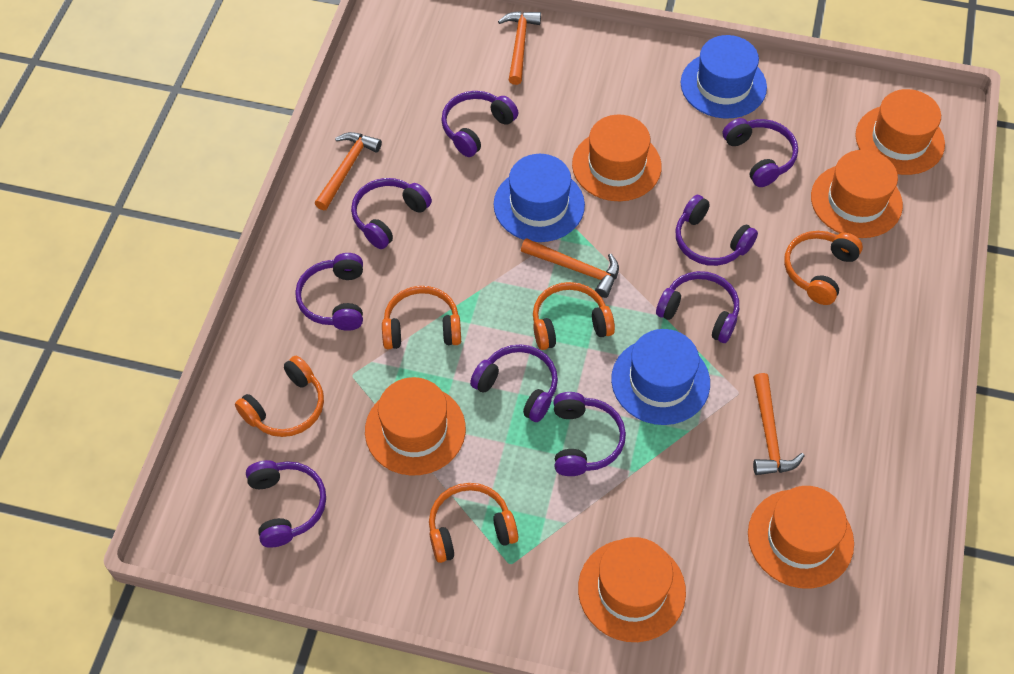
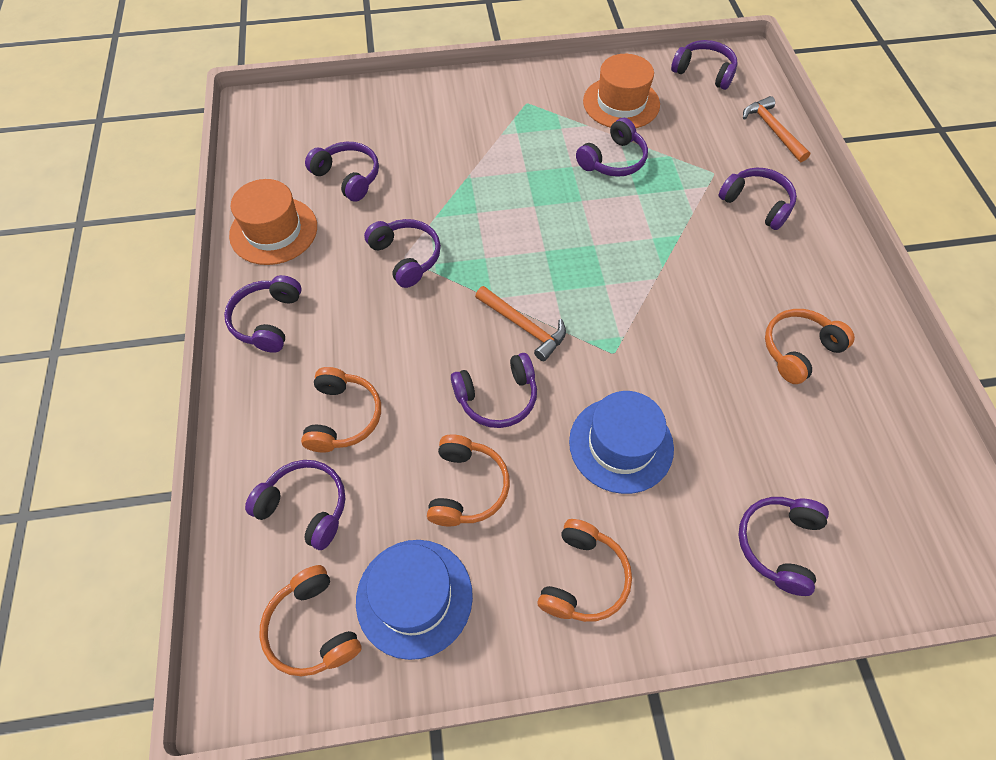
blue hat: [494,154,585,242] [611,329,710,425] [681,35,767,118] = 3 -> [356,540,473,660] [569,391,674,494] = 2
orange hammer: [314,132,382,211] [498,11,541,85] [521,238,619,298] [753,373,805,475] = 4 -> [475,286,566,361] [743,96,810,162] = 2
orange hat: [365,377,466,475] [572,115,662,201] [578,537,686,642] [748,486,854,589] [811,150,903,238] [855,89,945,175] = 6 -> [229,179,317,265] [583,54,660,128] = 2

